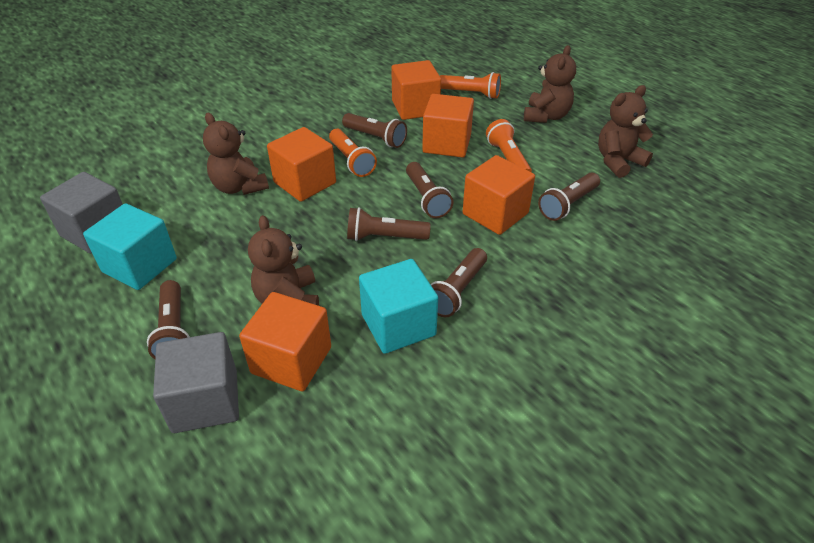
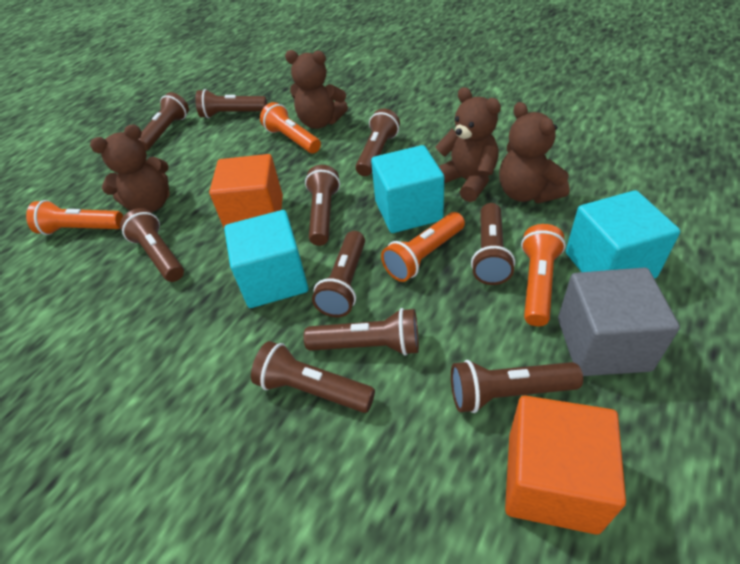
brown flashlight: [147,280,190,359] [342,113,407,148] [347,207,431,241] [406,162,454,218] [431,248,487,317] [538,172,600,221] = 6 -> [120,208,184,282] [139,92,189,151] [195,89,267,118] [251,341,375,413] [304,308,419,356] [305,165,340,246] [312,231,365,317] [355,109,400,176] [451,360,583,413] [471,203,515,285] = 10
grey cube: [40,172,123,253] [153,332,239,433] = 2 -> [558,268,680,376] = 1
orange cube: [239,292,331,391] [267,127,336,202] [391,60,441,120] [422,94,474,158] [462,155,535,235] = 5 -> [209,154,283,228] [505,395,626,535] = 2
orange flashlight: [329,129,377,177] [440,72,501,99] [486,119,532,172] = 3 -> [26,200,123,235] [260,102,321,153] [381,212,465,282] [521,224,566,326] = 4
turquoise cube: [83,203,177,290] [359,259,438,354] = 2 -> [224,210,308,308] [371,145,444,233] [566,190,680,279] = 3

